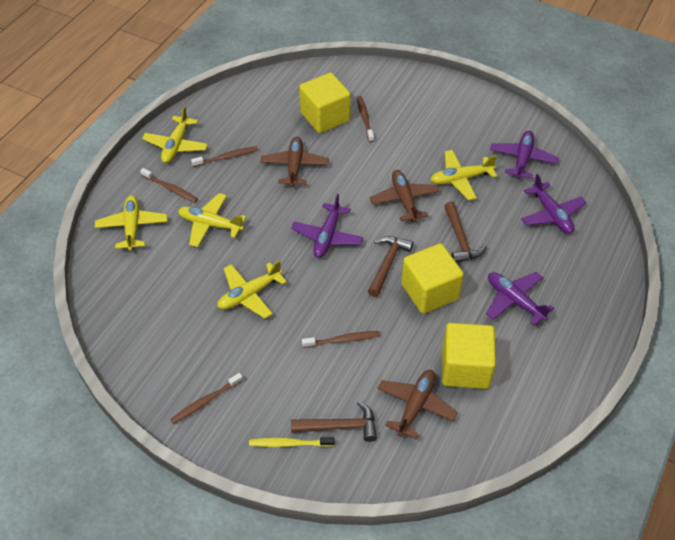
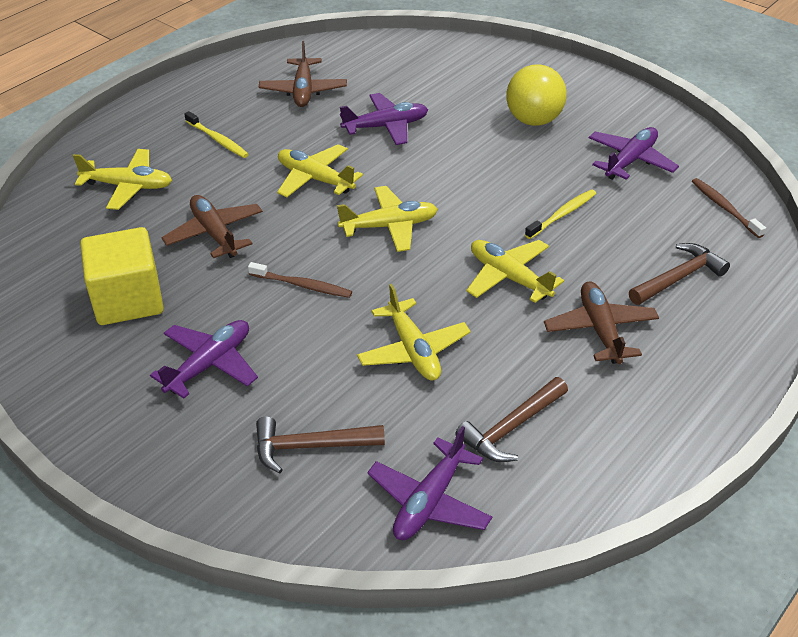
brown toothbrush: [140,168,198,202] [170,373,243,424] [191,146,258,167] [302,331,380,348] [357,96,374,142] = 5 -> [248,262,352,298] [692,178,766,238] = 2
yellow ball: none = 0 -> [506,65,567,126] = 1
yellow cube: [299,72,351,133] [401,243,464,314] [442,323,496,389] = 3 -> [80,227,164,325] = 1
yellow toothbrush: [249,437,334,447] = 1 -> [184,111,249,158] [525,189,596,239] = 2

